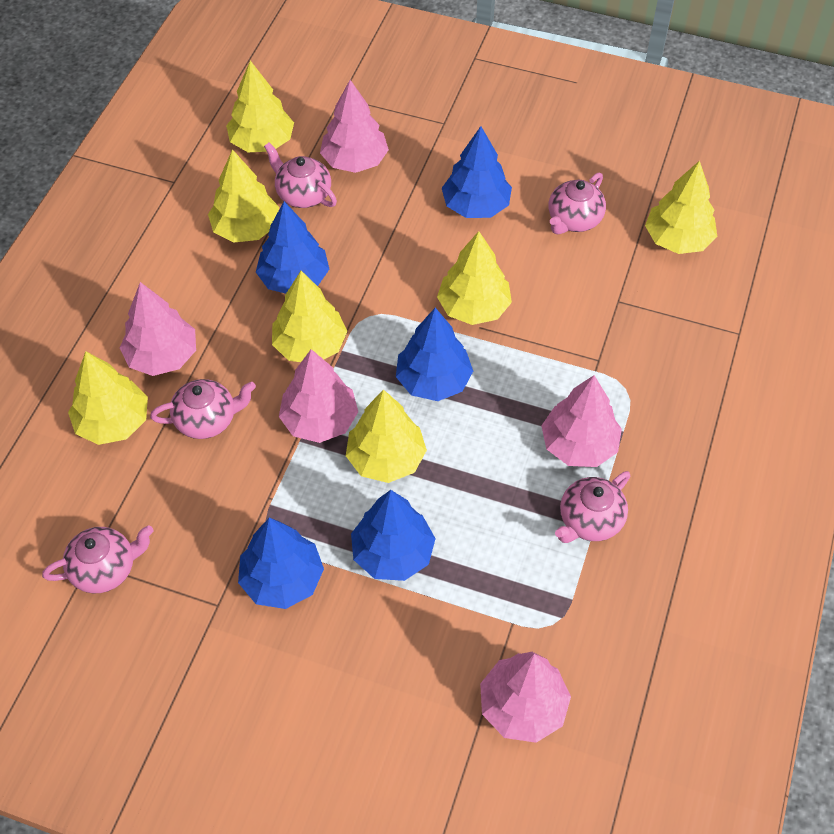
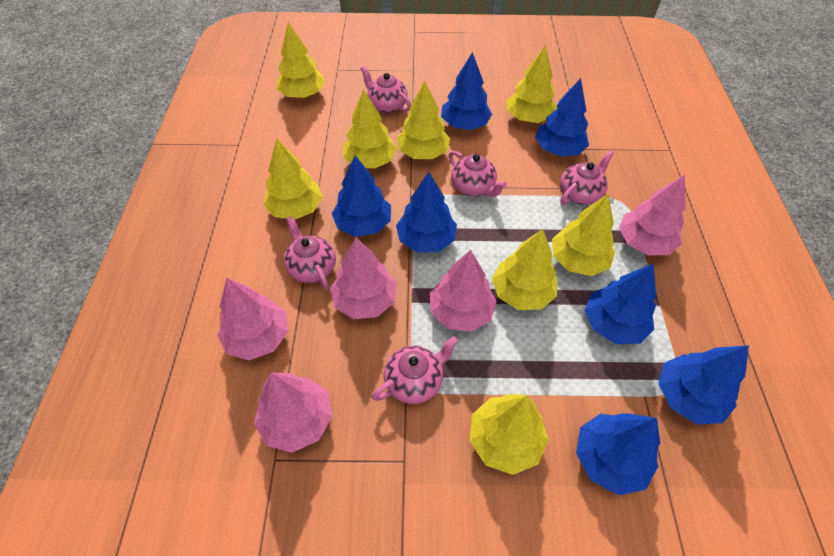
blue tree: [238,518,324,609] [256,202,329,294] [351,490,436,581] [396,308,473,401] [442,126,512,218] = 5 -> [332,155,391,237] [396,172,457,253] [441,52,492,130] [535,78,589,157] [576,413,660,495] [585,263,656,344] [658,345,749,424] = 7
yellow tree: [68,351,148,445] [208,149,279,243] [226,61,294,152] [272,271,348,362] [346,389,427,483] [437,231,512,325] [645,161,717,254] = 7 -> [263,138,323,220] [277,22,326,98] [343,89,397,169] [397,81,450,159] [470,394,549,475] [492,229,557,310] [507,46,557,123] [552,194,615,276] = 8

